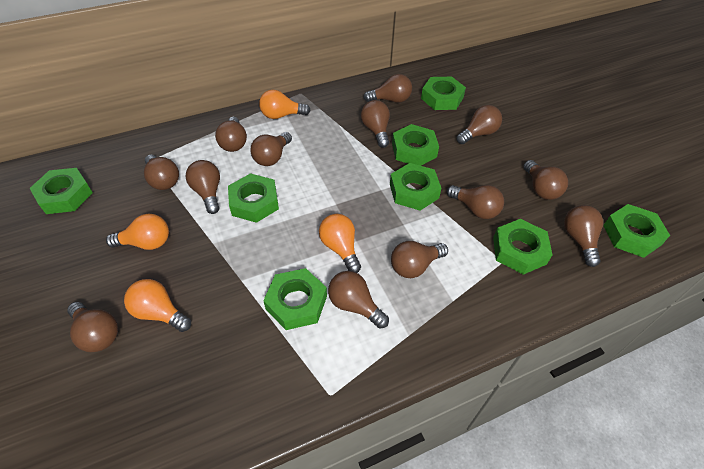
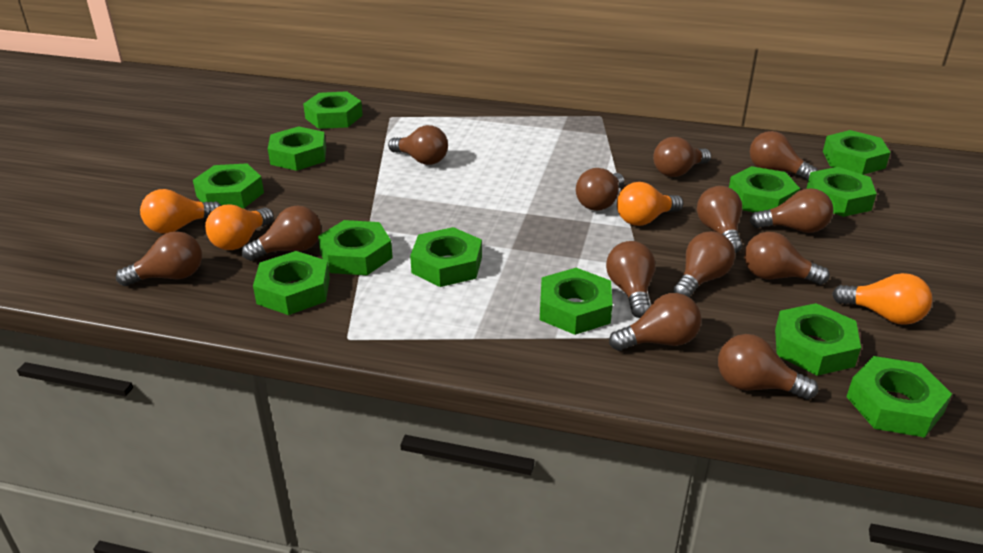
green nut: [30,168,93,214] [228,173,279,223] [263,268,327,330] [390,163,441,211] [392,124,439,166] [421,77,466,110] [493,219,553,275] [603,204,670,258] = 8 -> [193,163,264,209] [253,251,330,315] [268,126,326,171] [303,91,363,129] [318,220,393,275] [410,227,482,287] [540,268,612,335] [729,166,800,212] [775,303,861,376] [806,167,877,217] [823,130,890,175] [846,356,952,437] = 12

